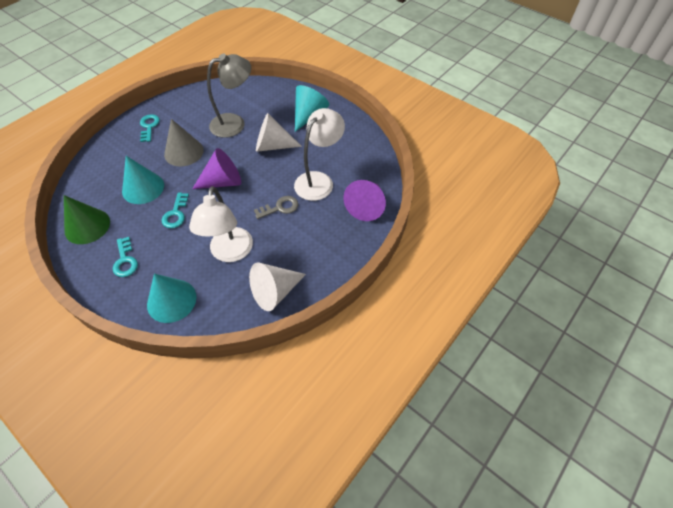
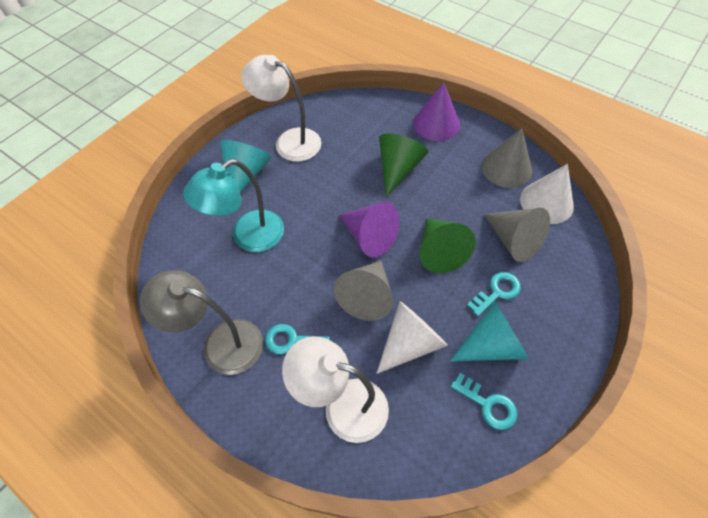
green cone: [64,195,110,244] = 1 -> [379,133,428,197] [420,218,476,273] = 2
grey cone: [164,119,204,167] = 1 -> [334,260,393,321] [481,128,532,188] [483,208,550,262] = 3
grey key: [254,196,298,219] = 1 -> none = 0
turquoise cone: [122,156,164,204] [147,274,197,323] [295,85,329,132] = 3 -> [220,140,271,193] [450,301,529,362] = 2
turquoise lamp: none = 0 -> [183,159,284,252] = 1

